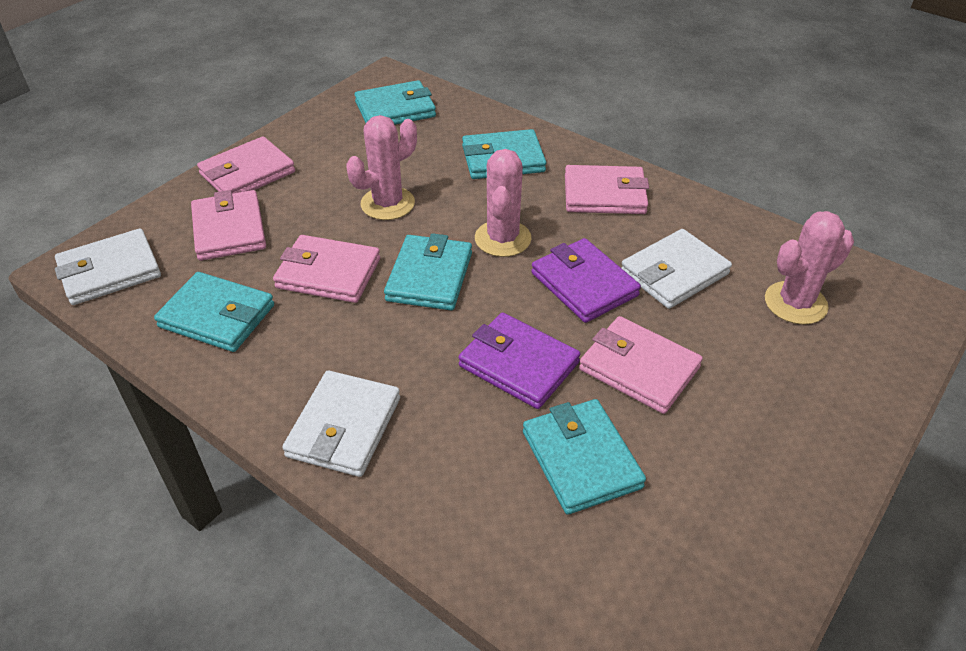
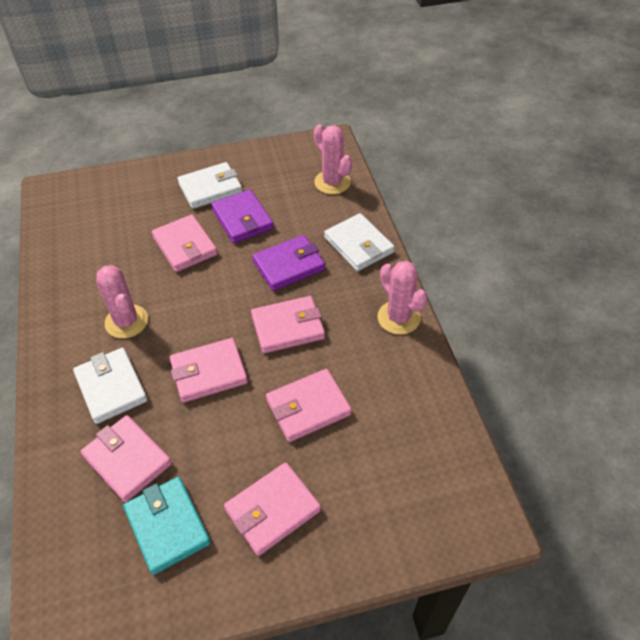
pink wallet: [191,190,266,261] [197,137,295,193] [273,235,380,303] [565,165,649,214] [579,316,703,414] = 5 -> [81,415,172,503] [152,214,217,272] [170,338,248,403] [224,462,321,556] [251,296,325,353] [266,369,352,442] = 6
turquoise wallet: [154,272,274,352] [354,80,436,125] [384,233,472,310] [462,129,546,179] [523,399,646,515] = 5 -> [123,477,211,575] = 1

